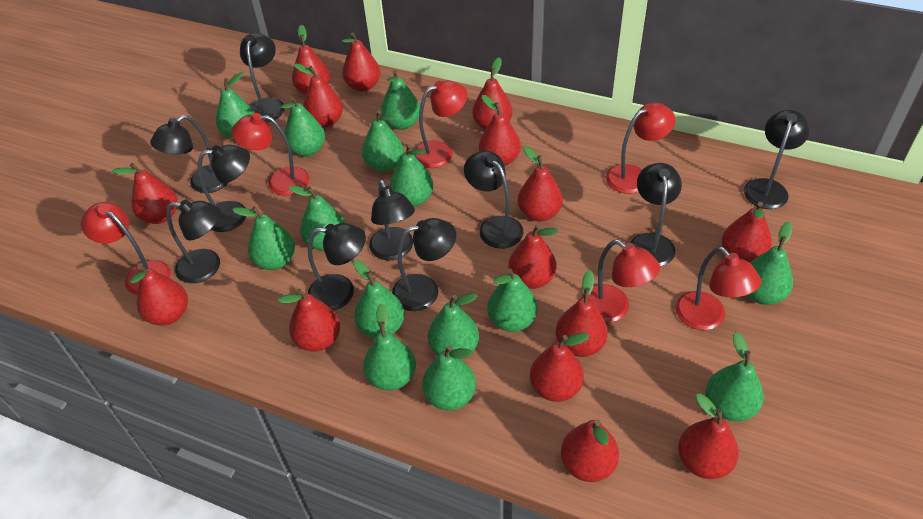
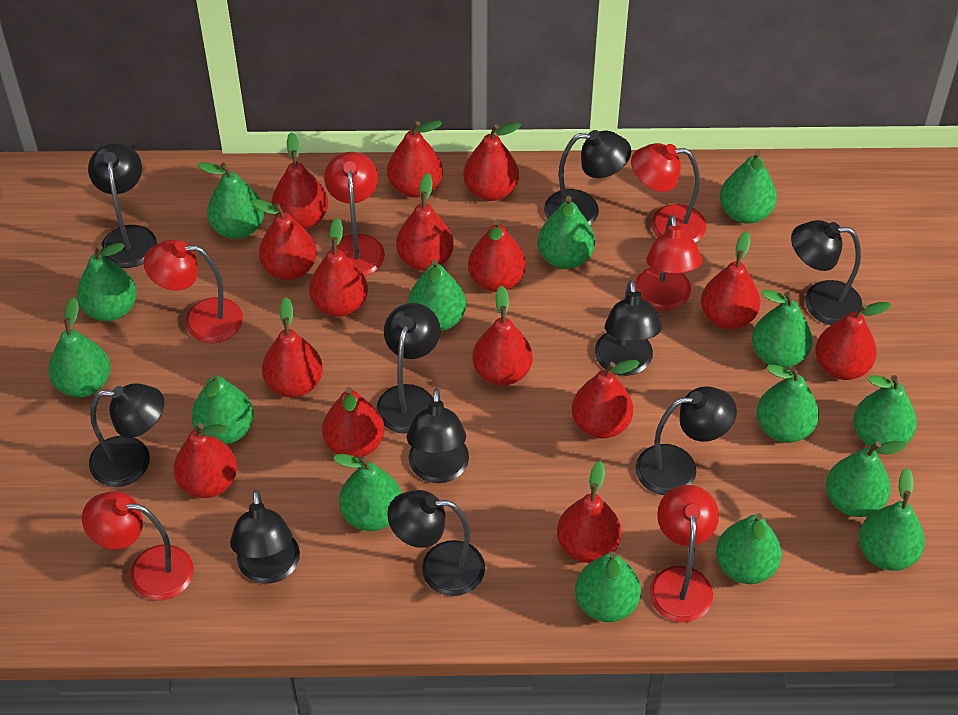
green pear: [216,72,255,140] [232,207,295,270] [280,96,325,156] [288,185,345,251] [353,260,405,338] [362,110,404,172] [363,303,416,390] [381,70,420,130] [390,144,433,207] [422,345,476,410] [428,293,479,359] [487,268,538,332] [705,332,764,421] [747,221,793,305] = 14 -> [48,298,111,398] [77,243,137,321] [191,373,254,444] [198,162,265,239] [333,454,402,531] [407,259,466,331] [538,196,595,269] [575,552,641,622] [716,513,782,584] [720,150,777,224] [752,290,812,368] [757,365,819,443] [826,441,907,517] [853,375,917,447] [859,468,925,571] = 15

